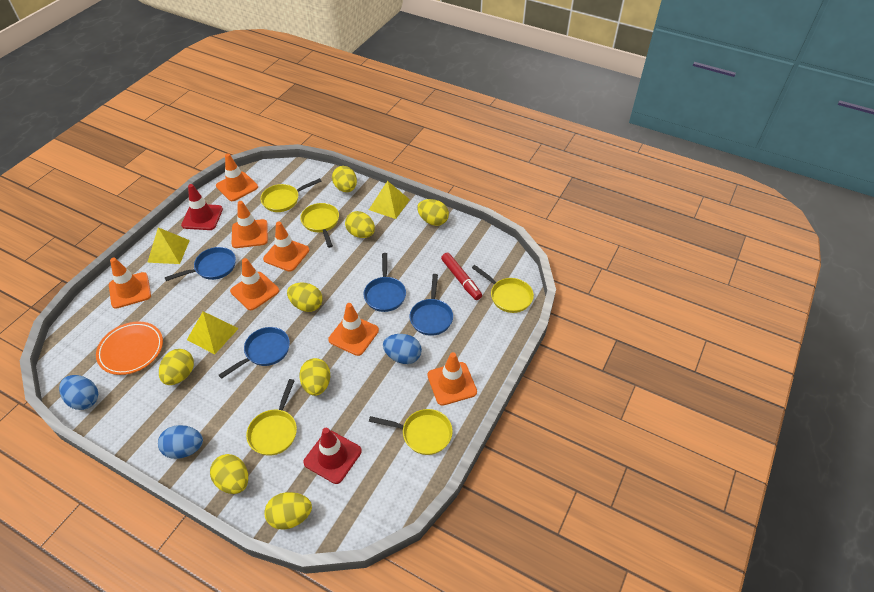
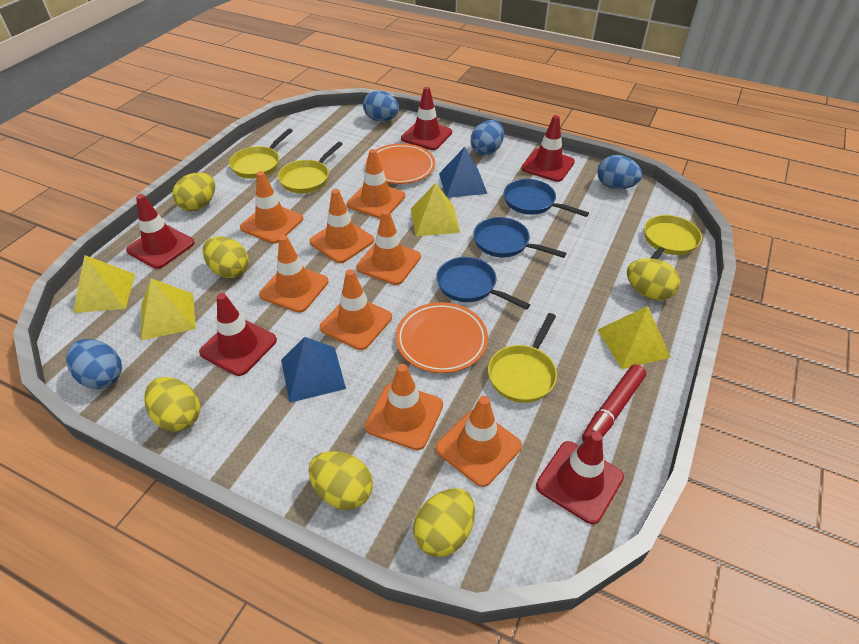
blue egg: [59,375,98,410] [158,425,203,459] [383,334,422,364] = 3 -> [66,339,122,389] [363,91,399,121] [471,120,504,155] [597,155,642,189] = 4
blue pan: [165,247,236,281] [219,327,290,379] [364,253,406,312] [410,274,453,336] = 4 -> [436,257,530,310] [473,217,566,258] [504,179,589,217] = 3
blue pyramid: none = 0 -> [281,337,346,403] [439,147,487,198] = 2
orange plate: [96,321,163,375] = 1 -> [366,143,435,184] [396,302,488,373] = 2
orange traffic cone: [109,258,151,309] [216,153,258,201] [230,258,279,310] [231,201,268,248] [263,222,309,272] [328,303,379,356] [427,352,477,406] = 7 -> [240,171,303,243] [259,235,329,313] [310,189,374,263] [320,269,392,350] [347,149,405,219] [356,210,421,285] [365,364,443,450] [436,396,522,487] = 8
red traffic cone: [181,184,223,230] [303,428,362,484] = 2 -> [126,194,194,269] [199,293,277,376] [401,87,452,150] [521,115,575,182] [536,431,624,524] = 5
yellow egg: [159,349,194,385] [210,454,248,494] [264,492,312,529] [287,283,323,312] [299,358,330,396] [332,166,357,192] [345,211,375,238] [417,199,449,226] = 8 -> [144,377,200,432] [173,172,215,211] [202,236,249,278] [308,451,373,510] [413,488,475,557] [627,258,680,300] = 6
yellow pan: [246,379,297,456] [260,178,322,212] [300,203,339,248] [369,409,453,455] [472,265,534,313] = 5 -> [229,128,293,179] [278,142,343,193] [488,313,557,403] [644,215,702,259] = 4
yellow pyramid: [147,228,190,264] [187,312,239,354] [369,181,410,219] = 3 -> [73,255,135,313] [141,278,196,340] [411,183,460,236] [598,306,671,369] = 4

